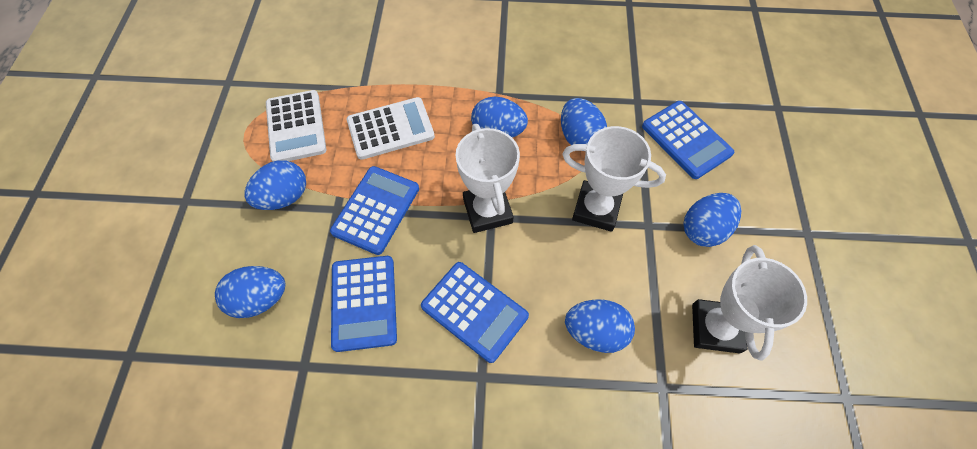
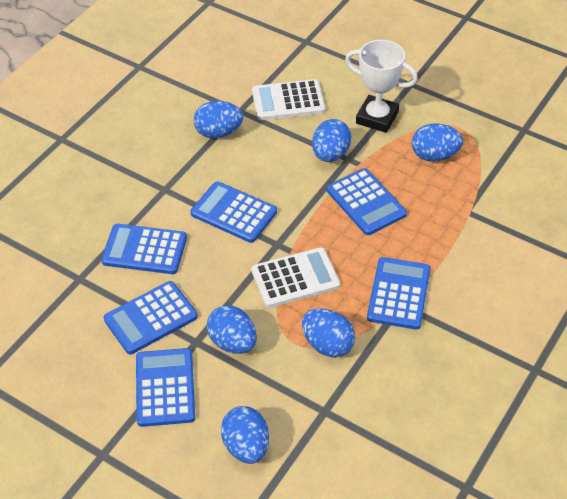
blue calculator: [330,166,419,255] [331,256,397,352] [421,262,529,363] [642,101,734,179] = 4 -> [101,224,187,274] [104,281,198,354] [136,348,195,427] [190,181,277,243] [327,168,407,235] [367,257,430,330] = 6
white trophy: [455,124,520,233] [562,126,666,232] [692,245,807,361] = 3 -> [345,40,418,133] = 1

